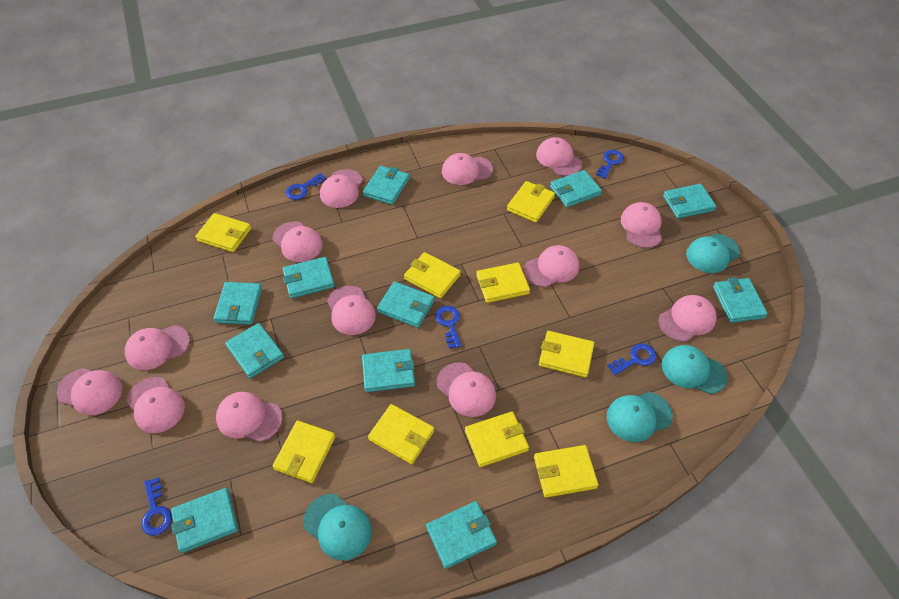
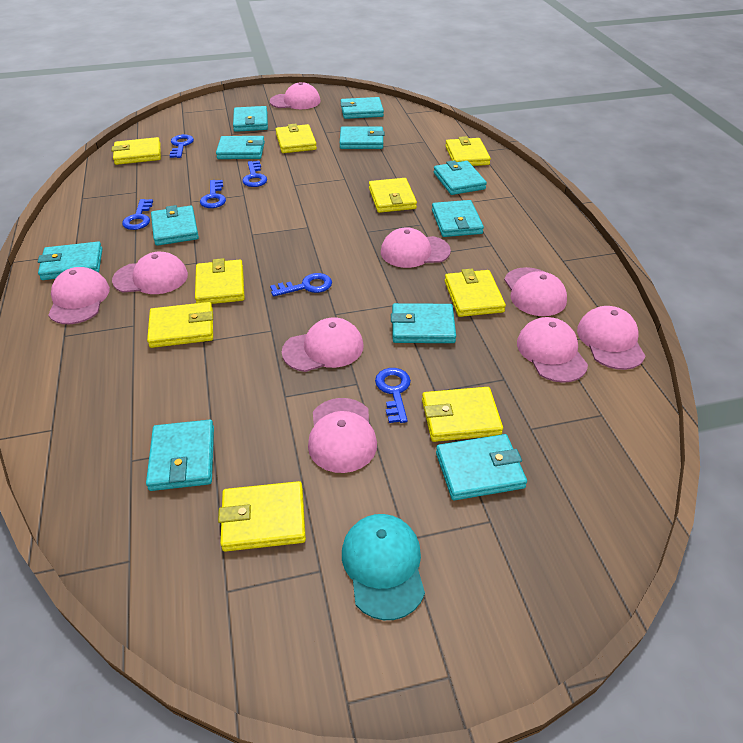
blue key: [141,477,172,536] [286,173,326,200] [435,306,462,349] [596,150,624,179] [607,344,656,376] = 5 -> [122,199,153,230] [169,134,194,158] [200,180,226,208] [242,161,267,187] [270,273,332,297] [375,368,411,423] = 6
pink cap: [57,368,122,415] [125,325,190,370] [126,377,185,433] [216,392,282,442] [272,221,323,262] [320,169,363,208] [327,286,376,335] [436,362,496,417] [442,153,493,185] [524,245,579,287] [536,137,582,176] [621,202,662,248] [659,295,717,342] = 13 -> [48,267,110,324] [112,252,188,294] [270,82,321,109] [282,318,364,372] [308,398,377,473] [381,227,451,268] [504,267,567,316] [517,317,588,383] [577,306,645,370] = 9
turquoise cap: [303,494,372,560] [606,392,673,442] [662,345,728,394] [686,234,740,273] = 4 -> [342,514,425,620] = 1

